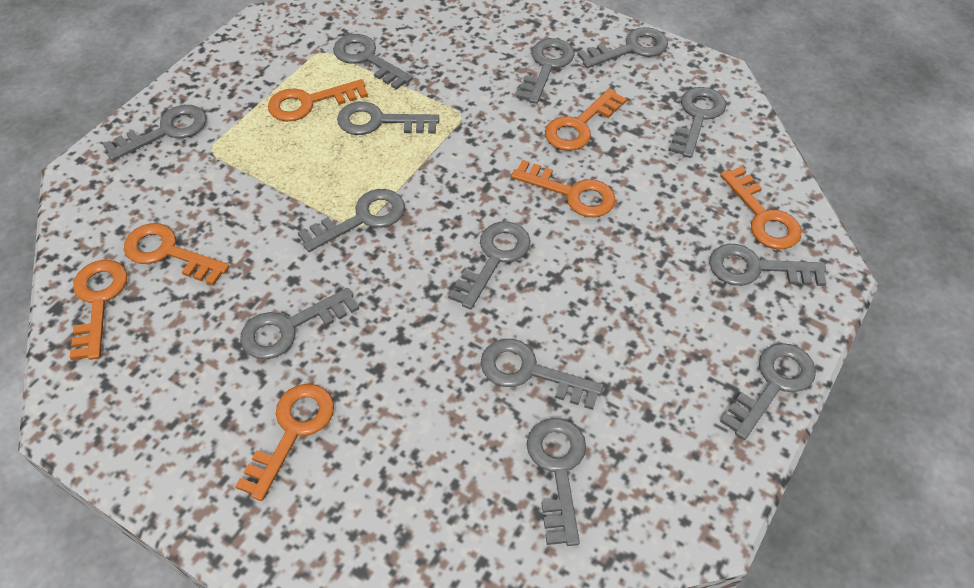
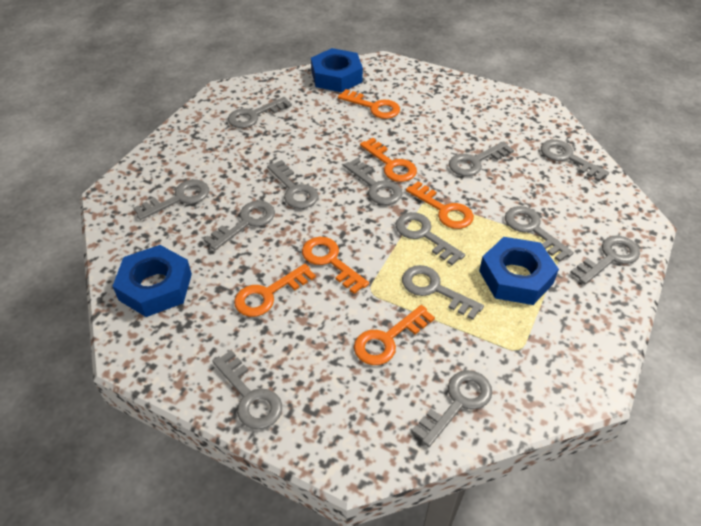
blue nut: none = 0 -> [113,245,192,317] [311,48,363,92] [479,237,559,305] = 3
orange key: [70,260,127,360] [124,223,230,286] [235,384,334,501] [268,79,368,121] [511,160,616,218] [545,88,627,151] [720,166,801,249] = 7 -> [234,264,316,317] [302,237,369,294] [338,89,400,119] [354,305,435,365] [360,138,417,182] [406,181,474,229] = 6

